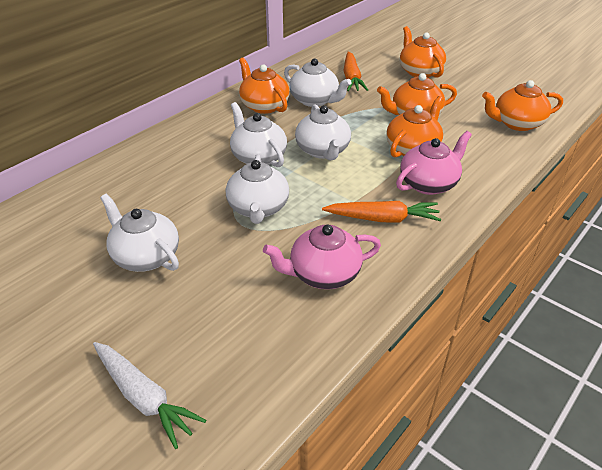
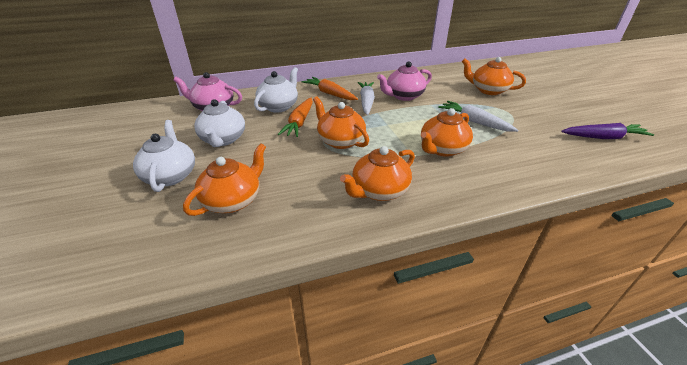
purple carrot: none = 0 -> [561,123,654,139] = 1
white carrot: [93,342,206,449] = 1 -> [358,82,375,115] [438,101,518,132] = 2
white teapot: [100,194,179,272] [226,154,289,224] [230,102,287,167] [284,58,352,107] [295,105,351,160] = 5 -> [133,120,195,192] [194,99,245,147] [254,67,298,113] = 3

